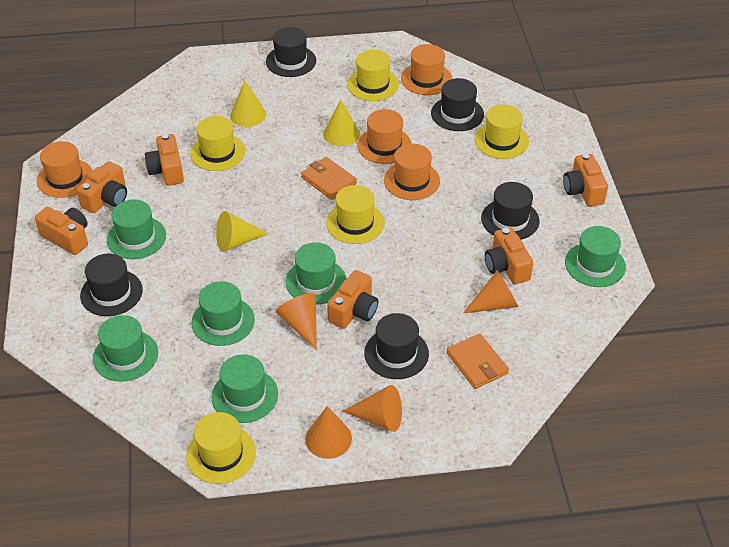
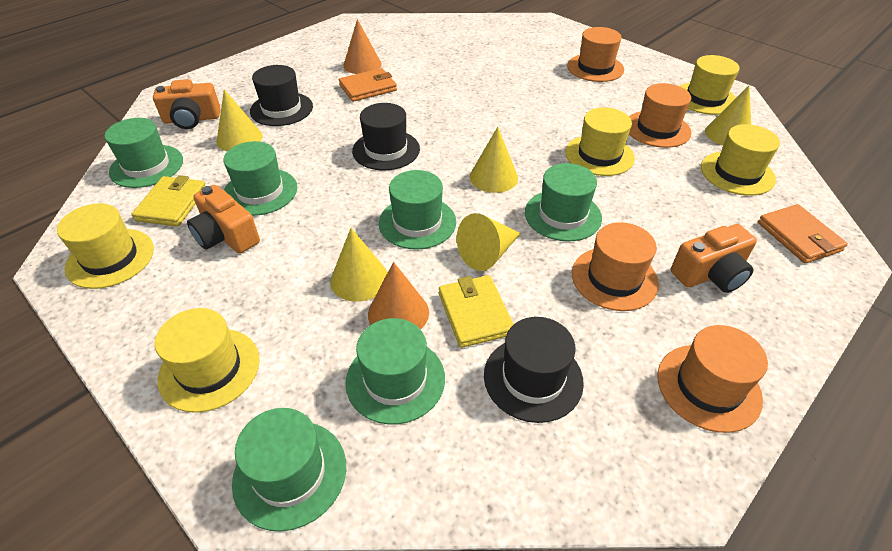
black hat: [80,254,143,316] [266,27,316,77] [364,313,429,379] [431,78,484,131] [481,182,540,240] = 5 -> [250,65,313,126] [352,103,420,171] [484,317,584,423] = 3
orange camera: [35,207,88,255] [76,161,127,213] [145,134,184,186] [327,270,378,329] [485,227,533,284] [563,154,608,207] = 6 -> [153,79,221,129] [187,185,260,254] [671,224,757,293] = 3
orange cone: [276,293,317,350] [305,406,352,459] [342,385,402,432] [463,270,518,313] = 4 -> [344,19,382,74] [368,262,429,330] = 2
yellow cone: [216,211,269,252] [230,81,266,127] [323,100,360,146] = 3 -> [216,89,263,151] [330,228,388,302] [457,213,521,271] [470,127,518,193] [705,86,751,146] = 5
yellow wallet: none = 0 -> [132,175,206,227] [439,275,514,348] = 2

